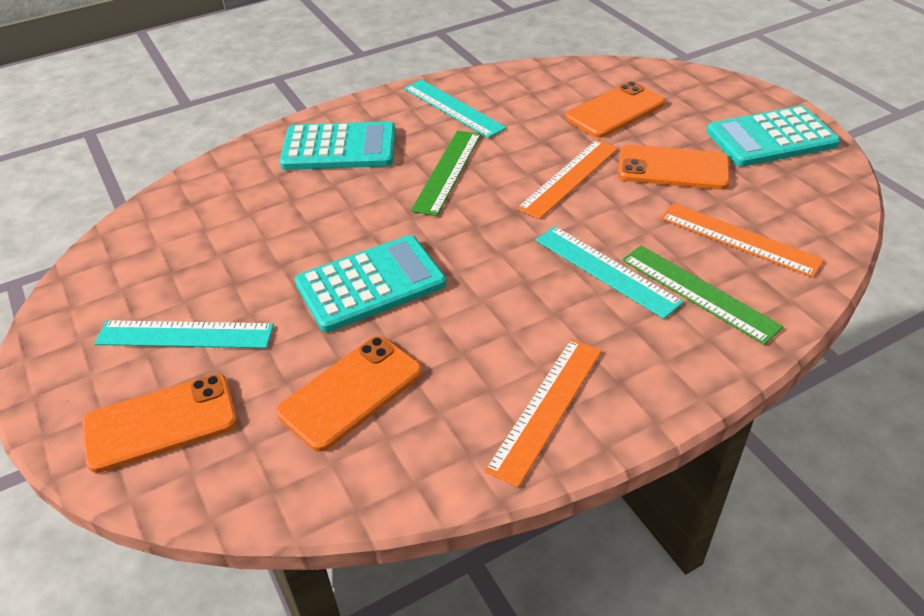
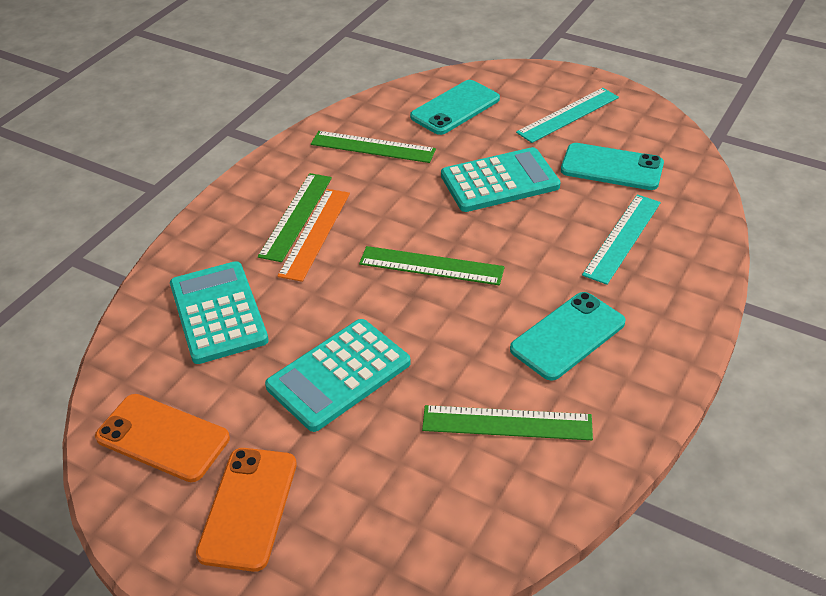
green ruler: [411,130,481,216] [622,245,783,345] = 2 -> [258,173,332,262] [311,131,436,163] [359,246,505,285] [422,405,593,440] = 4
orange phone: [82,374,237,473] [276,336,422,452] [565,81,665,138] [618,145,730,190] = 4 -> [95,394,230,482] [196,448,297,572] = 2
orange ruler: [485,339,602,487] [517,139,618,219] [661,203,824,278] = 3 -> [277,189,350,282] = 1
turquoise phone: none = 0 -> [410,80,500,135] [510,292,626,381] [561,143,664,190] = 3
turquoise ruler: [94,320,274,348] [404,80,507,138] [535,226,684,319] = 3 -> [516,88,619,143] [582,195,661,285] = 2

